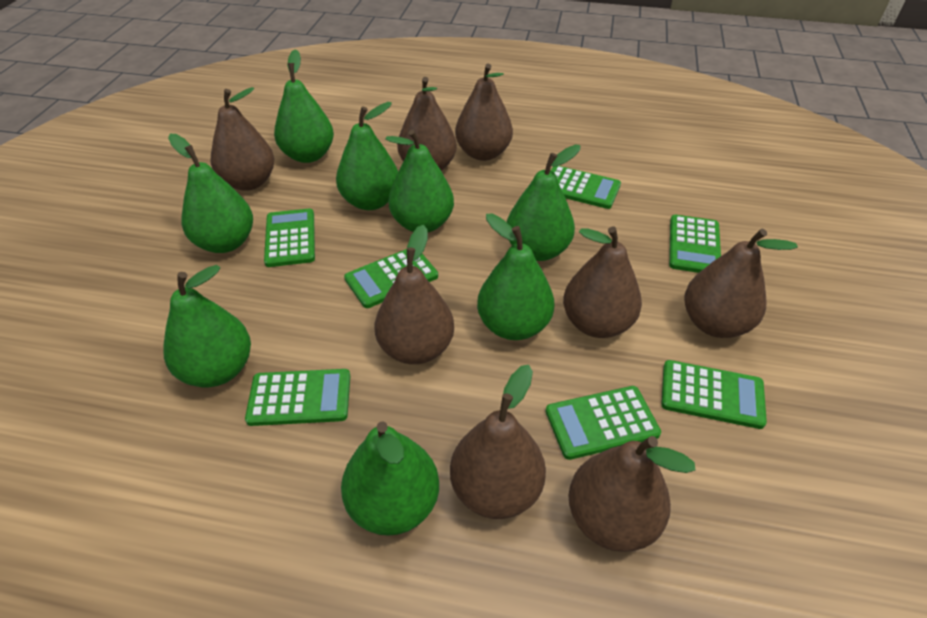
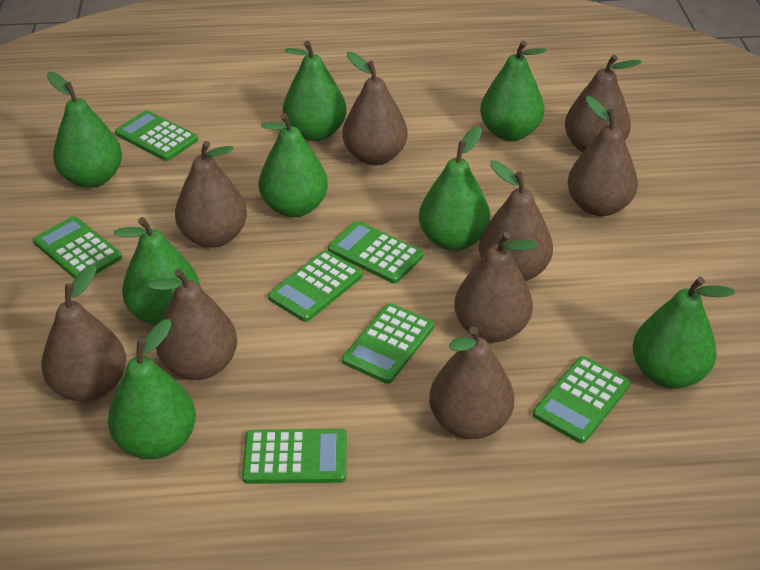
brown pear: [211,87,274,191] [375,225,454,364] [397,77,457,171] [450,365,546,519] [455,64,513,161] [563,227,642,338] [569,436,696,552] [684,228,798,338] = 8 -> [41,264,126,402] [148,269,237,380] [175,141,247,248] [342,52,408,165] [429,326,514,439] [454,232,538,342] [479,161,553,281] [565,55,642,153] [567,96,638,216] = 9

